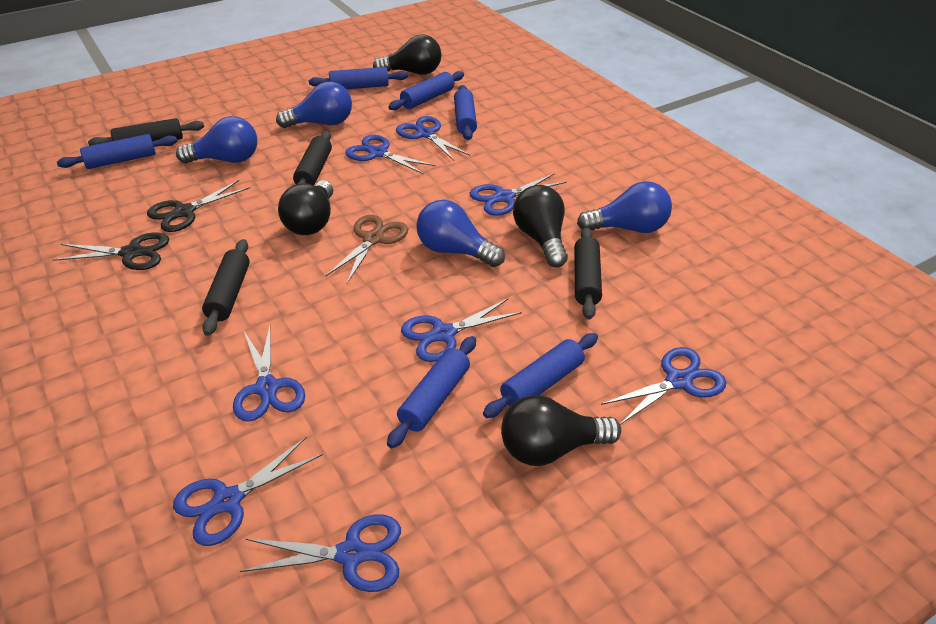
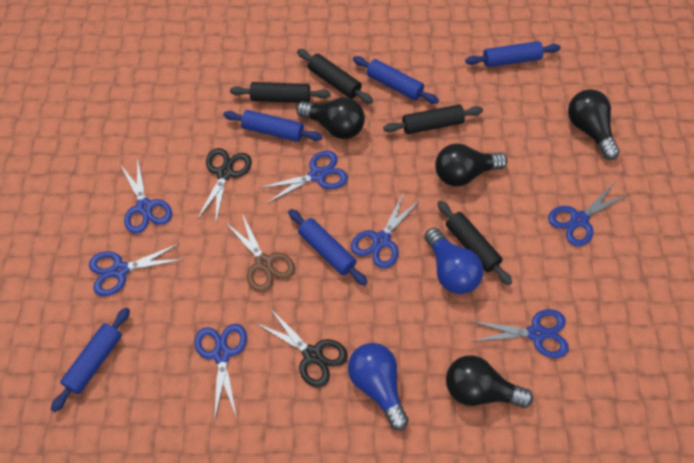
blue light bulb: [176,116,257,163] [276,82,352,128] [416,200,505,267] [577,181,672,233] = 4 -> [348,343,409,430] [424,228,483,294] = 2
blue rolling pin: [57,134,177,169] [309,67,408,89] [387,336,476,448] [388,71,464,110] [454,85,477,140] [483,333,598,418] = 6 -> [51,307,130,412] [223,110,322,142] [288,209,368,286] [353,56,439,104] [465,41,561,67] = 5
blue scissors: [173,437,323,546] [233,326,305,422] [240,515,401,592] [345,135,435,174] [396,116,470,160] [401,299,522,362] [470,173,567,216] [601,347,727,425] = 8 -> [89,243,184,296] [120,157,172,234] [195,324,247,421] [260,151,348,204] [351,192,421,269] [470,309,569,358] [548,184,630,246] = 7

